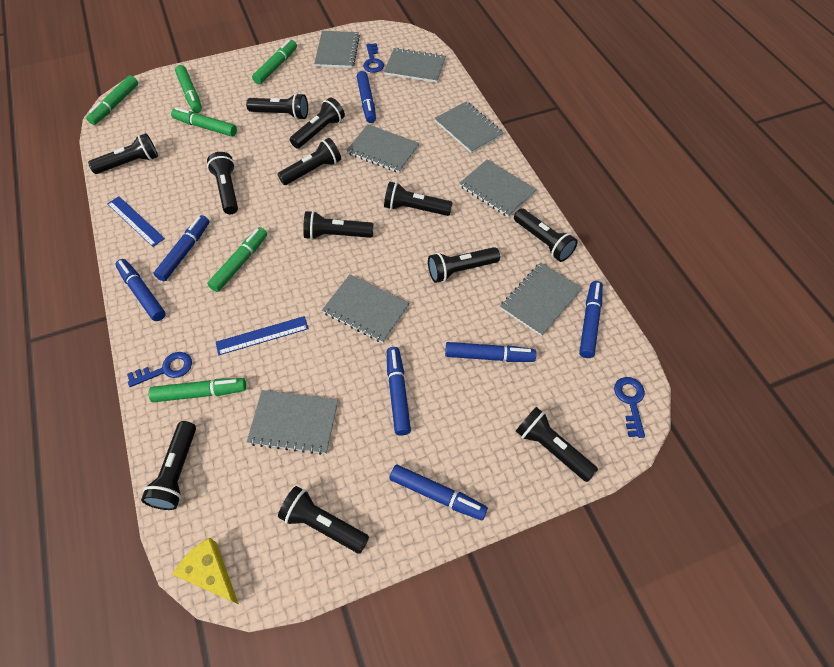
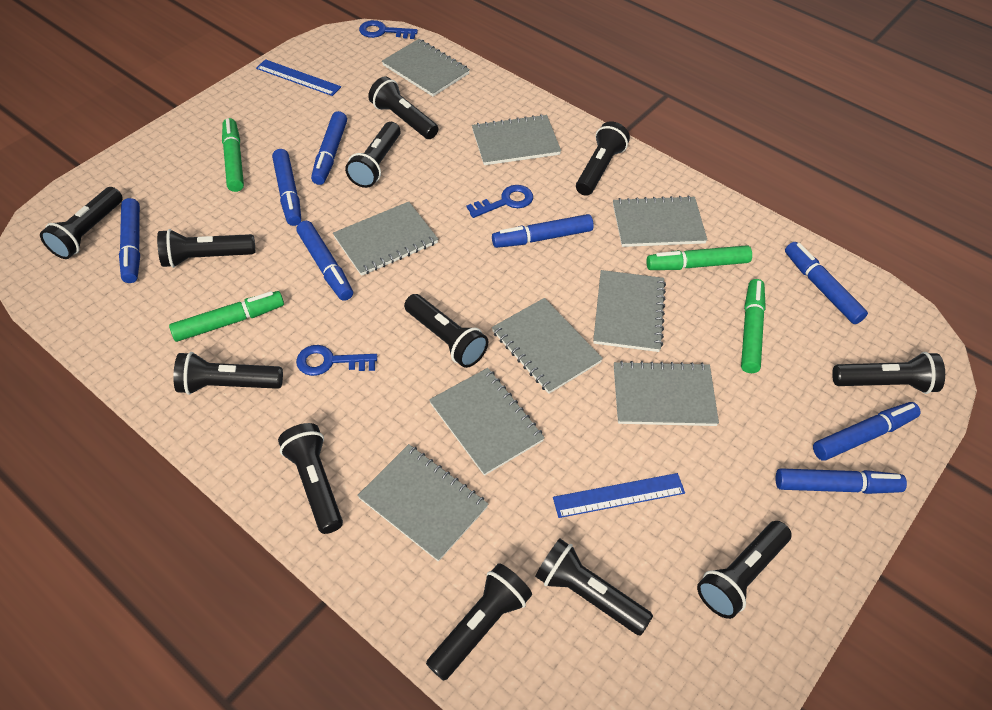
blue marker: [115,259,166,321] [153,215,209,281] [357,71,376,123] [387,347,411,435] [389,465,488,520] [445,342,536,362] [579,281,603,358] = 7 -> [119,198,140,283] [272,149,301,226] [296,221,353,301] [311,111,347,185] [492,214,594,248] [775,468,907,494] [785,242,868,324] [813,402,921,461] = 8
green marker: [86,75,138,125] [148,378,246,402] [171,107,237,137] [175,65,202,113] [207,227,267,292] [252,39,297,84] = 6 -> [169,291,284,342] [222,118,244,192] [646,245,752,270] [741,279,766,373] = 4
grey notebook: [247,390,338,455] [314,31,360,68] [322,274,410,343] [346,124,420,173] [384,48,446,83] [434,101,504,153] [459,159,536,217] [500,262,582,336] = 8 -> [333,202,438,276] [357,444,488,562] [382,39,470,96] [429,368,545,476] [472,114,561,165] [492,298,603,394] [593,270,666,352] [613,195,707,247] [614,361,719,426] = 9
yellow cheese: [172,537,239,604] = 1 -> none = 0

